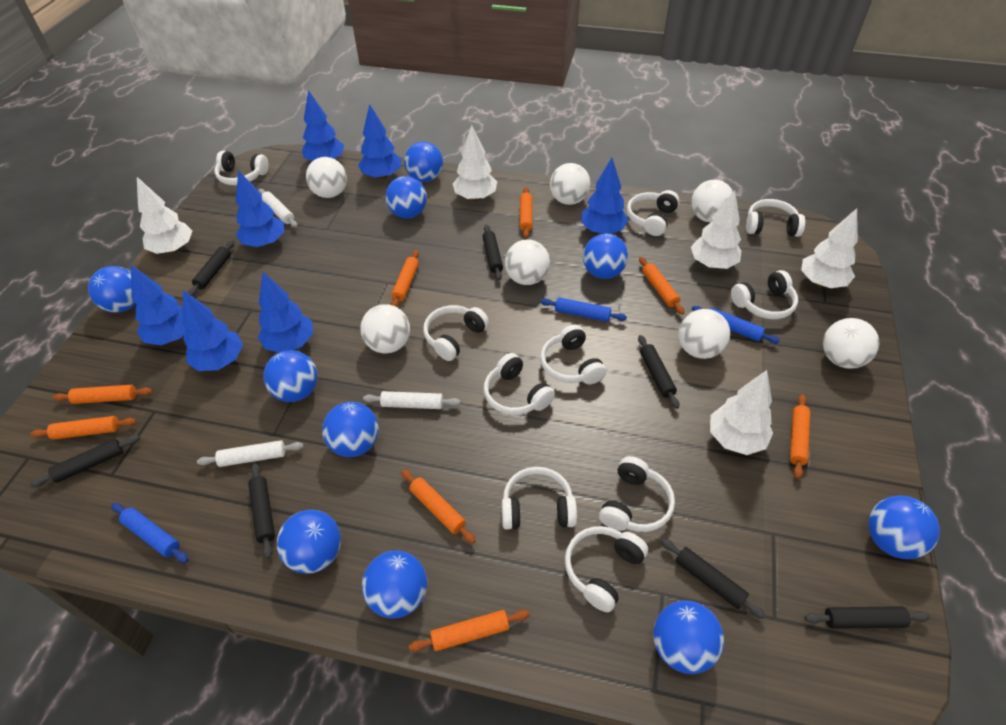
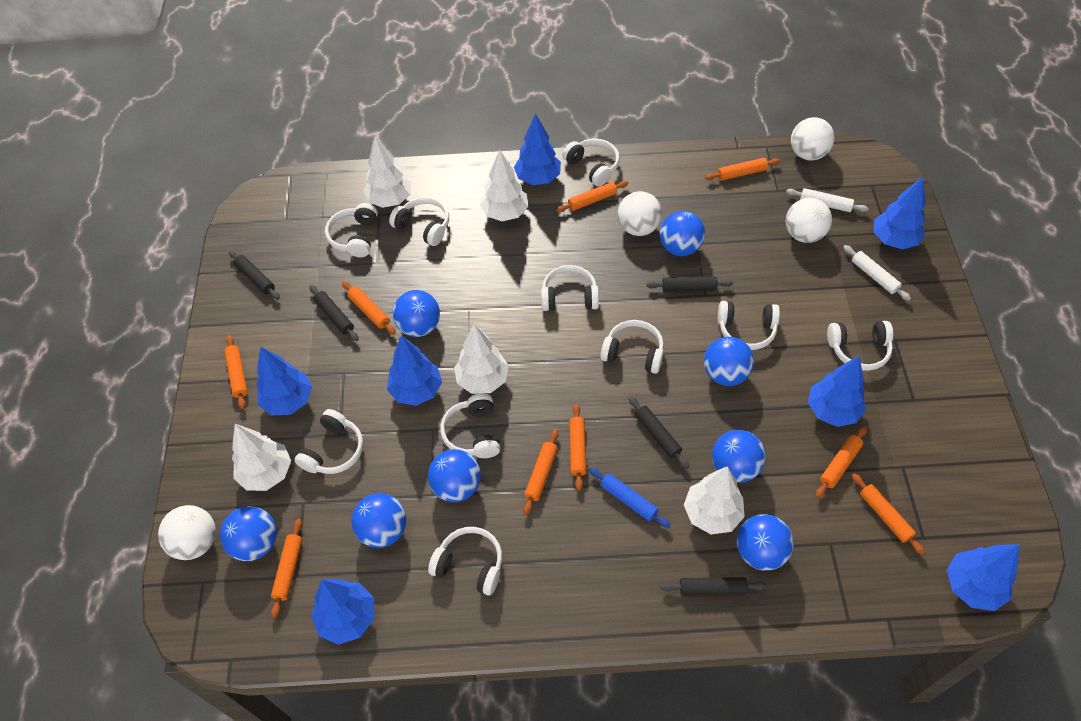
black rolling pin: [30,435,140,487] [188,240,234,296] [248,463,275,559] [482,225,503,280] [638,335,679,409] [661,538,766,619] [805,606,930,629] = 7 -> [229,250,280,300] [309,285,359,341] [629,397,689,469] [647,276,733,292] [661,577,767,596] = 5
blue ball: [88,266,136,313] [263,350,318,402] [277,510,341,574] [322,402,379,457] [362,550,427,619] [385,176,427,218] [404,142,443,182] [583,233,628,279] [653,600,724,674] [868,496,940,559] = 10 -> [220,506,277,561] [352,493,406,548] [393,290,440,337] [428,449,481,502] [660,211,705,256] [704,337,754,386] [712,430,766,482] [737,514,794,571] = 8
blue rolling pin: [111,503,189,563] [540,297,627,322] [692,306,780,344] = 3 -> [589,467,671,528] = 1
orange rolling pin: [30,416,136,440] [52,385,152,404] [391,250,419,307] [401,469,476,544] [409,610,530,652] [520,187,532,238] [639,257,684,315] [790,394,810,479] = 8 -> [224,335,247,409] [271,519,303,618] [342,281,396,335] [523,429,559,515] [556,181,629,212] [569,404,586,491] [705,158,780,181] [816,426,867,498] [852,473,925,555] = 9
white ball: [306,157,347,198] [360,304,410,354] [505,239,550,285] [550,163,590,205] [679,309,730,359] [691,180,733,222] [823,318,879,369] = 7 -> [158,505,216,560] [618,191,662,236] [786,198,832,243] [791,117,835,160] = 4
white rolling pin: [197,440,304,467] [259,189,297,227] [363,391,461,409] = 3 -> [786,188,869,212] [843,245,911,301] = 2

